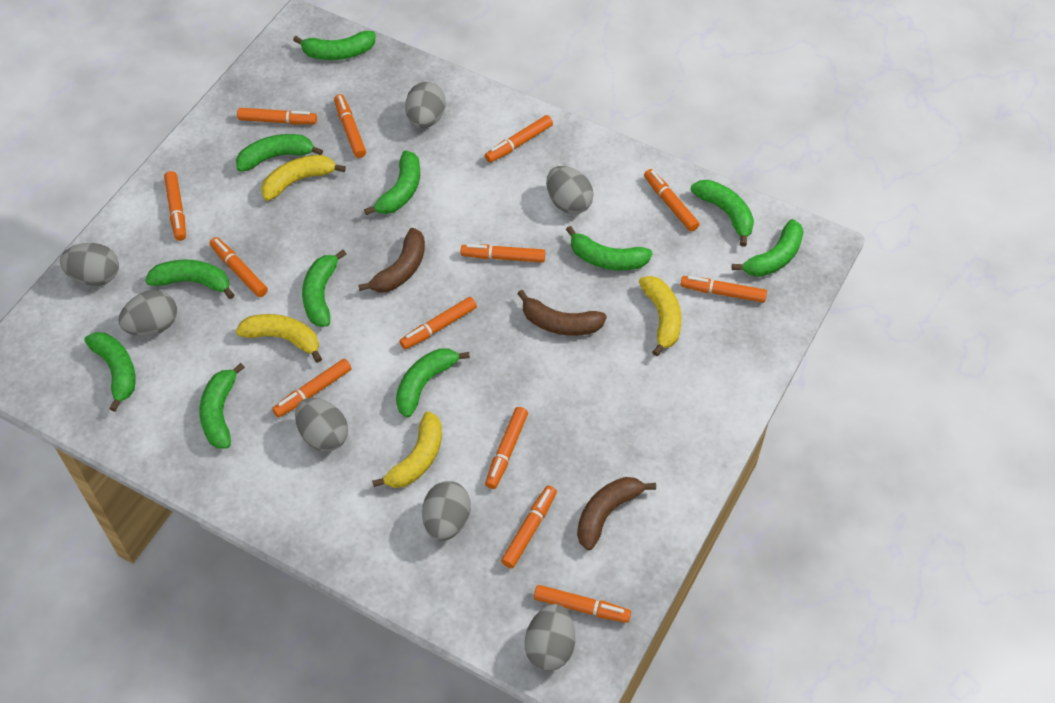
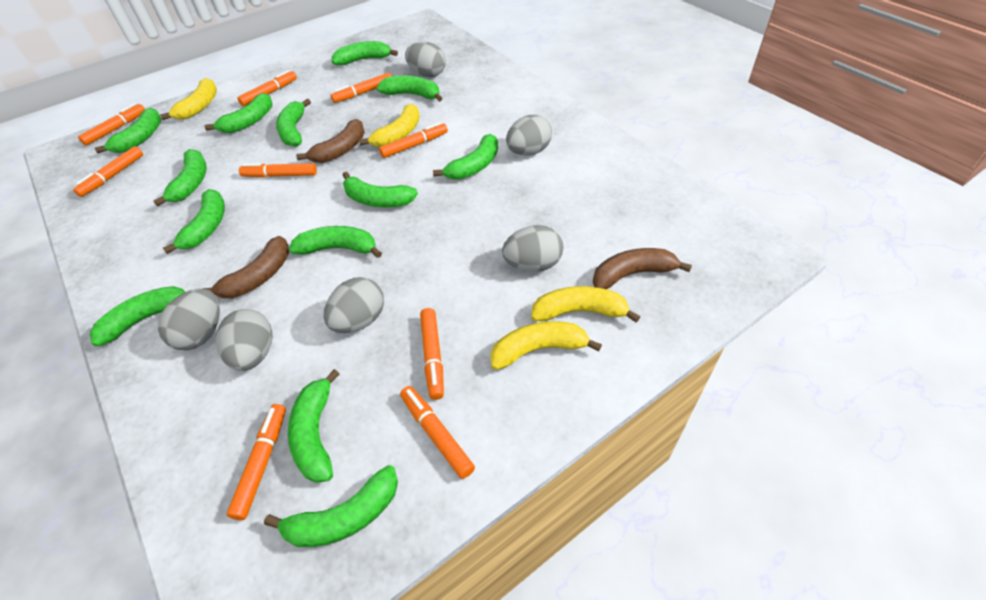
green banana: [84,332,136,412] [145,260,234,299] [199,363,245,449] [236,134,323,172] [293,31,376,60] [302,250,346,327] [364,150,420,215] [396,348,470,418] [566,226,652,271] [691,180,754,247] [732,219,804,277] = 11 -> [90,286,185,346] [95,108,162,153] [154,149,207,206] [163,189,225,254] [204,93,273,133] [264,465,398,547] [276,99,311,147] [288,369,340,483] [289,226,382,258] [332,41,398,65] [343,172,418,208] [377,75,442,102] [433,134,498,180] = 13
grey egg: [60,243,119,286] [119,290,177,336] [295,398,348,451] [405,82,446,128] [422,481,471,541] [525,604,575,671] [546,166,594,214] = 7 -> [158,288,220,350] [216,309,272,371] [324,277,384,333] [405,42,446,77] [502,225,563,272] [506,115,552,156] = 6
orange marker: [164,171,186,241] [210,237,268,297] [237,108,317,124] [272,359,352,417] [334,94,366,158] [399,297,477,349] [461,244,545,263] [485,115,553,163] [485,407,528,489] [501,486,557,568] [534,585,631,623] [644,169,700,232] [681,276,767,303] = 13 -> [73,146,143,197] [78,103,145,146] [227,404,286,520] [237,70,297,107] [239,163,317,178] [331,73,391,103] [379,122,448,158] [400,386,475,479] [420,308,444,400] = 9

